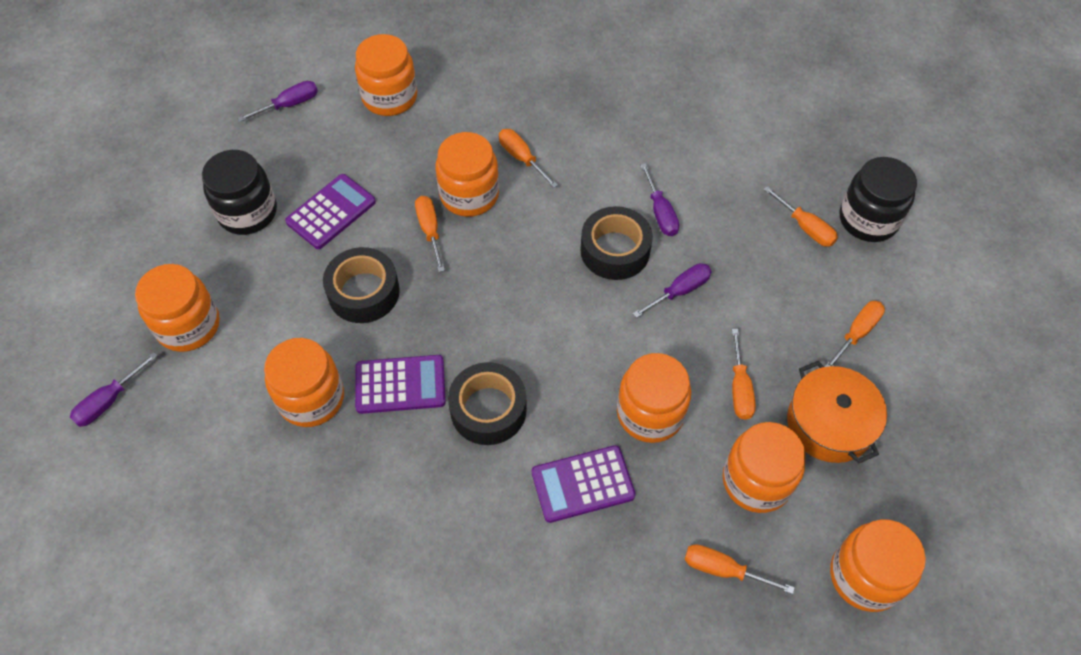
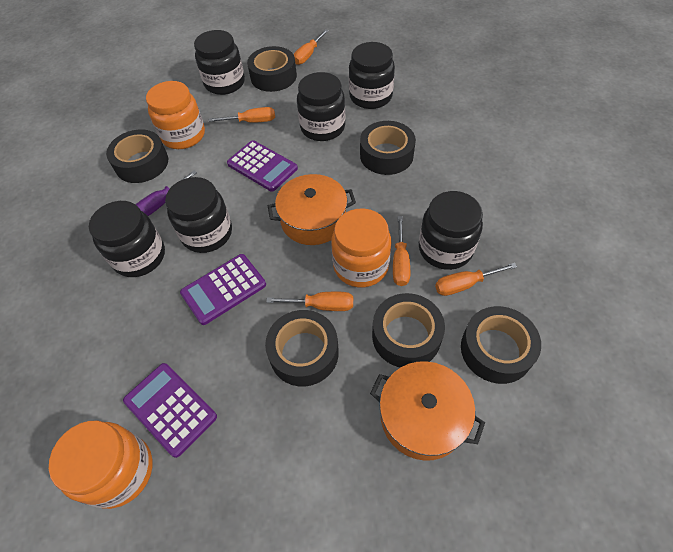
black jar: [202,150,277,235] [840,157,917,242] = 2 -> [89,201,165,277] [165,177,232,253] [194,30,245,95] [297,72,345,141] [349,42,395,109] [419,191,483,270] = 6
black tape: [323,247,400,323] [448,362,527,445] [580,206,653,280] = 3 -> [106,130,168,183] [247,46,297,92] [265,310,339,386] [360,121,416,175] [372,293,445,368] [461,306,541,384] = 6
orange jar: [135,264,220,352] [264,338,344,427] [355,34,417,116] [436,132,499,217] [617,353,691,443] [723,422,806,513] [830,519,926,612] = 7 -> [49,421,153,509] [146,81,205,149] [331,208,391,287] = 3
orange pot: [787,361,887,463] = 1 -> [268,174,356,245] [370,361,485,461] = 2
orange screwdriver: [415,196,445,272] [499,129,558,188] [684,544,795,594] [732,329,756,420] [763,186,838,247] [825,301,885,367] = 6 -> [209,107,275,123] [266,292,353,311] [293,29,329,65] [393,216,410,286] [435,263,517,296] = 5
purple screwdriver: [70,352,158,427] [237,81,318,122] [633,263,712,318] [641,163,679,236] = 4 -> [136,171,197,216] = 1

